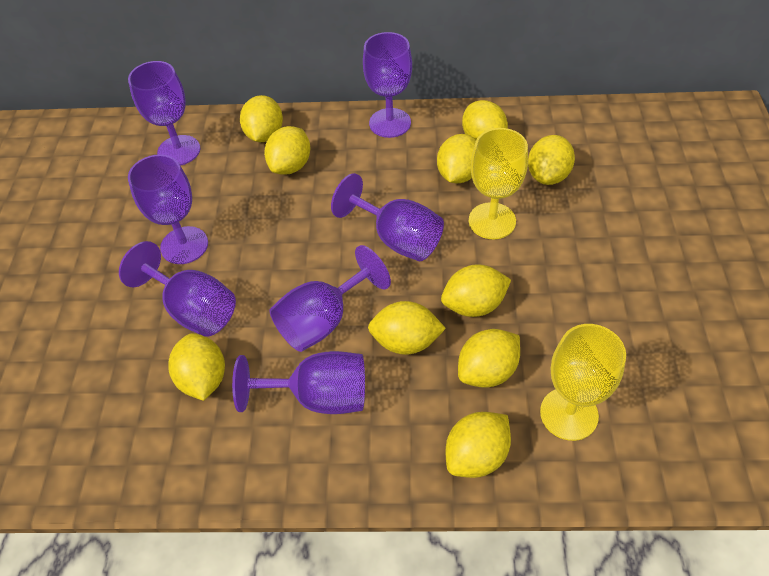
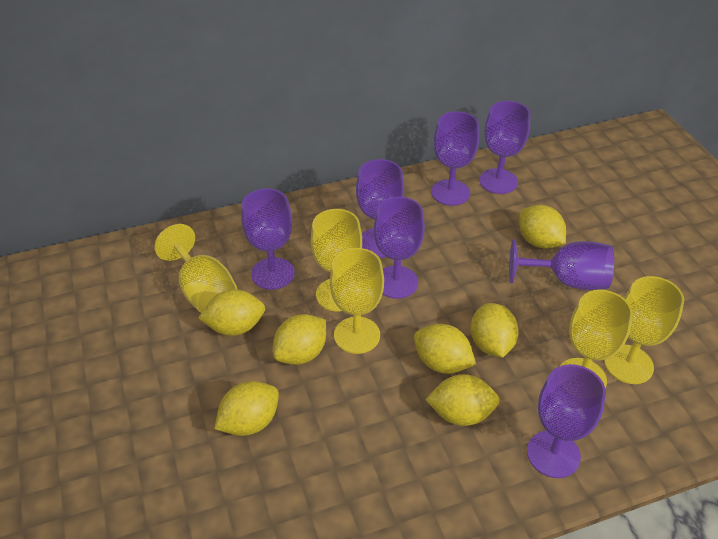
yellow goblet: [469,128,528,239] [540,324,626,441] = 2 -> [154,224,237,313] [311,209,362,312] [330,248,384,354] [560,290,633,388] [604,276,684,384] = 5
yellow lemon: [168,333,225,401] [240,95,283,142] [264,126,310,175] [368,301,446,355] [437,134,476,183] [441,264,511,317] [446,412,511,478] [458,329,520,388] [462,100,508,140] [528,135,575,185] = 10 -> [198,289,265,336] [214,381,279,436] [273,314,326,365] [414,324,476,374] [426,374,500,426] [470,303,519,358] [519,205,566,249] = 7

